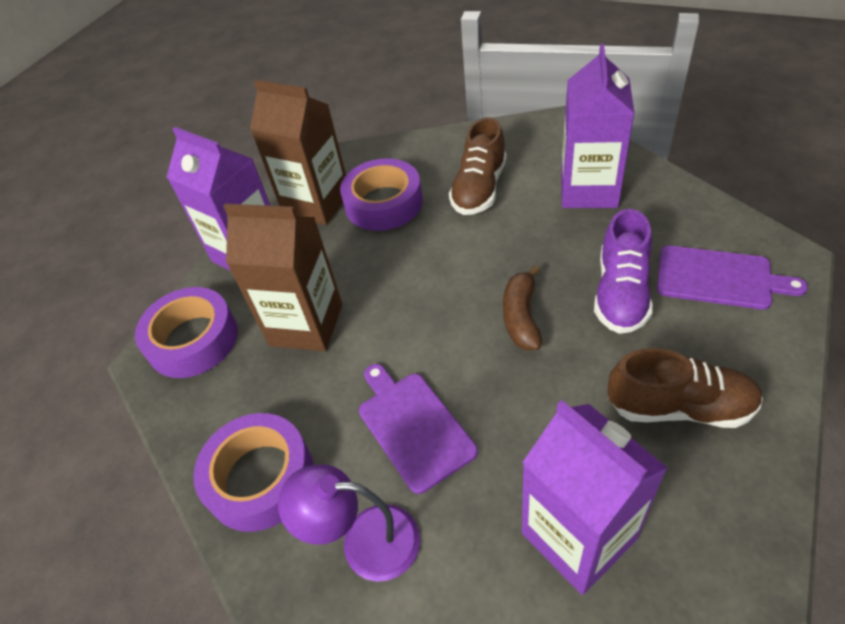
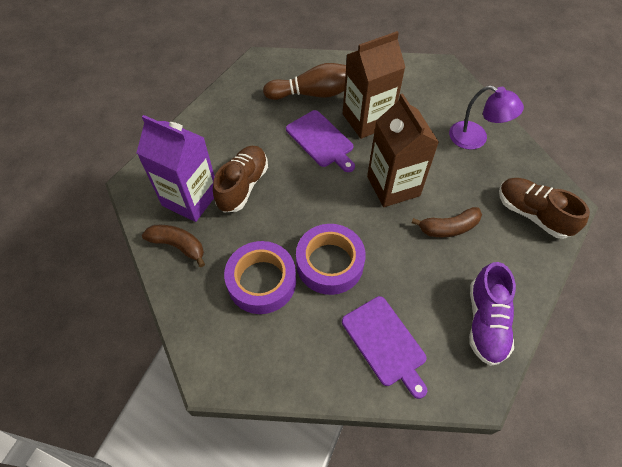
brown banana: [503,265,542,350] = 1 -> [142,225,205,267] [411,207,482,237] = 2
brown bowling pin: none = 0 -> [263,63,346,100] = 1
purple carton: [167,127,270,271] [522,400,668,595] [561,44,634,208] = 3 -> [137,115,215,222] = 1
purple tape: [135,287,238,378] [193,413,313,532] [340,158,423,231] = 3 -> [224,241,296,314] [296,224,366,295] = 2

